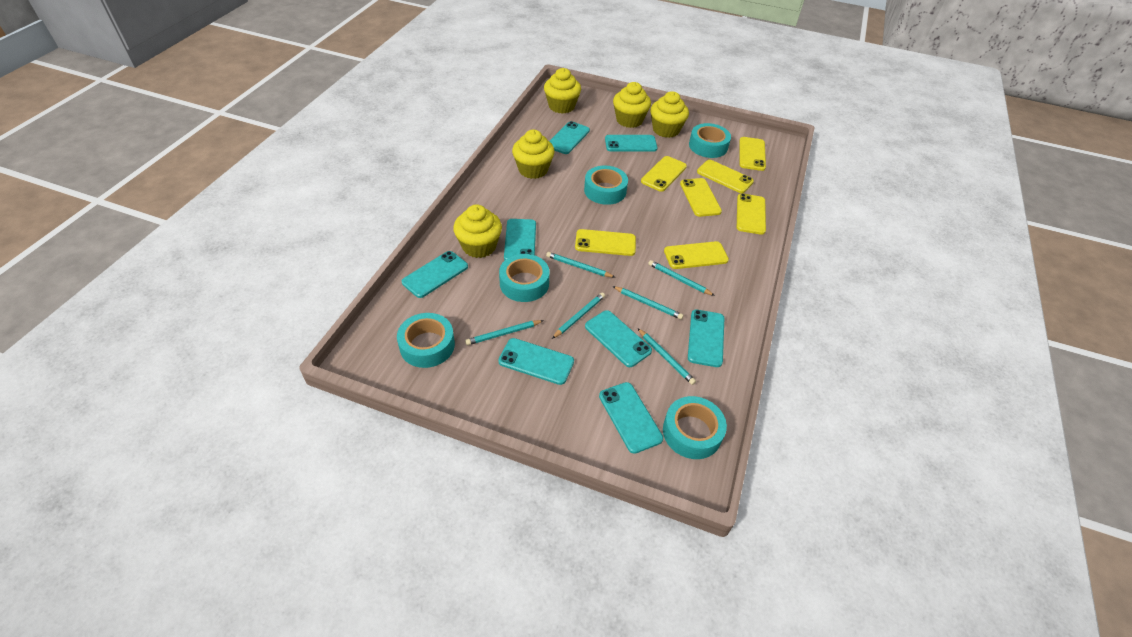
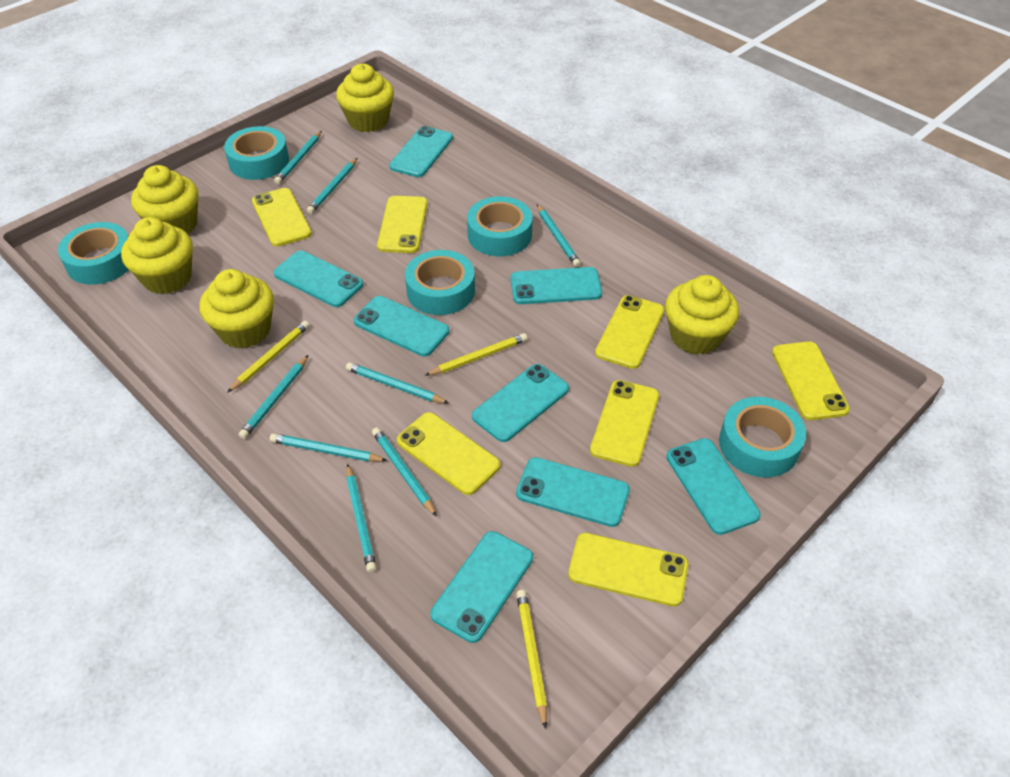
turquoise pencil: [465,320,544,345] [546,252,616,278] [552,292,605,339] [612,286,684,320] [637,328,696,385] [648,260,715,296] = 6 -> [239,355,308,439] [270,433,388,462] [274,131,322,184] [307,158,357,214] [346,362,449,403] [346,464,377,573] [372,427,437,517] [537,204,581,267] = 8
yellow pencil: none = 0 -> [227,321,310,393] [425,333,527,376] [516,590,547,729] = 3

